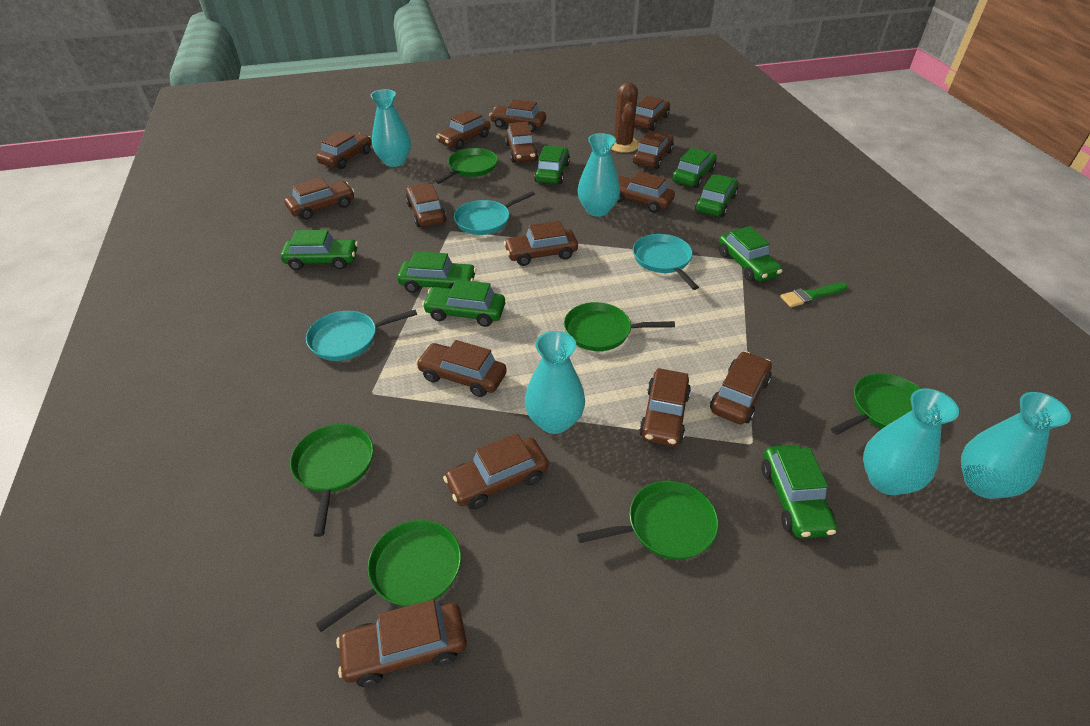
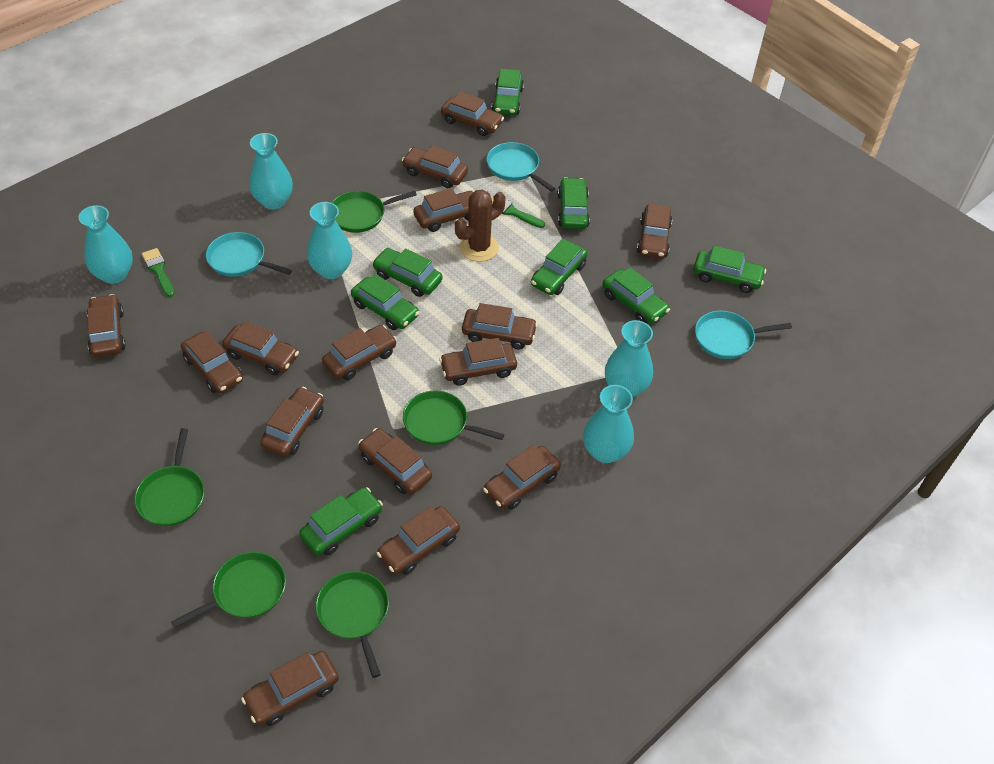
green brush: [780,282,847,307] = 1 -> [142,248,174,297] [492,197,545,228] = 2
green pan: [290,424,374,537] [315,520,462,632] [435,148,498,184] [564,302,675,351] [577,481,719,560] [831,373,921,435] = 6 -> [134,428,204,526] [171,552,286,628] [316,571,389,678] [332,191,417,233] [403,391,504,445] = 5

